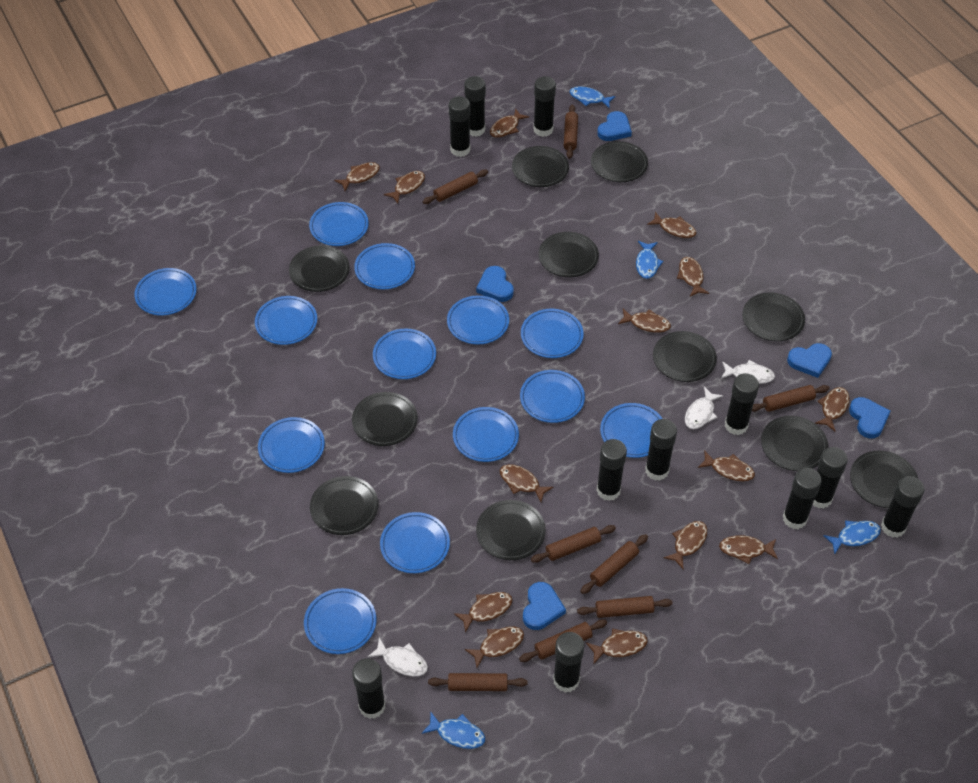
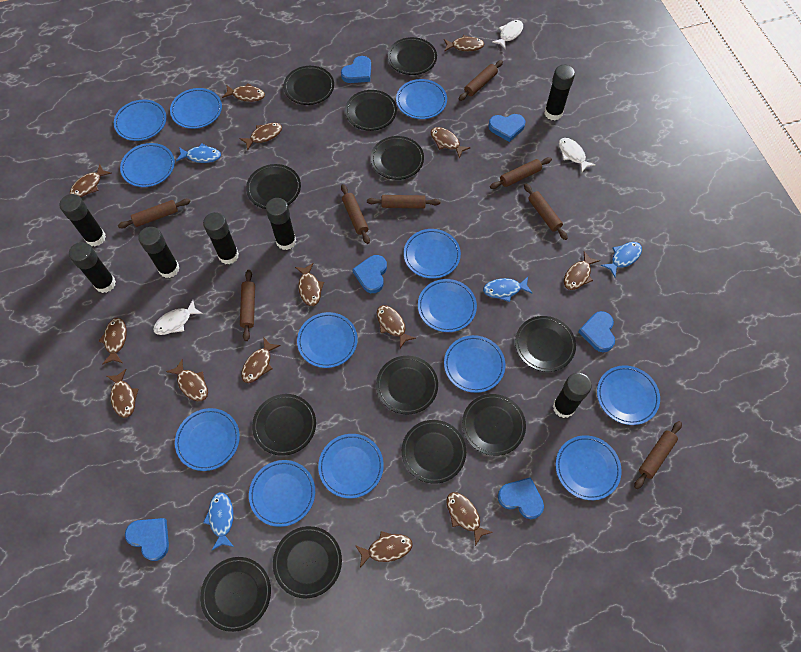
black glue stick: [352,658,385,719] [449,96,470,157] [464,76,486,137] [533,76,556,137] [553,632,584,693] [596,439,627,501] [645,419,677,481] [725,373,759,435] [783,468,822,529] [813,447,848,509] [881,476,924,538] = 11 -> [60,194,106,247] [69,242,116,293] [138,227,180,278] [203,212,239,264] [266,198,296,250] [544,65,575,121] [553,373,592,418] = 7
black plate: [289,245,350,292] [310,476,379,535] [352,392,418,446] [476,500,546,560] [512,146,569,187] [539,232,599,277] [591,141,648,182] [653,331,717,382] [742,293,805,341] [761,416,828,471] [850,451,918,508] = 11 -> [200,557,271,632] [246,164,301,209] [252,394,316,456] [273,526,342,599] [284,66,334,105] [345,90,397,131] [371,136,424,180] [376,356,438,414] [388,37,437,75] [402,420,466,484] [462,394,526,456] [515,316,576,372] = 12
blue heart: [476,266,514,302] [523,582,566,630] [597,111,632,141] [787,343,832,378] [849,397,891,439] = 5 -> [125,518,169,561] [341,56,371,83] [352,255,387,293] [488,114,525,142] [498,477,544,519] [579,311,615,352] = 6

